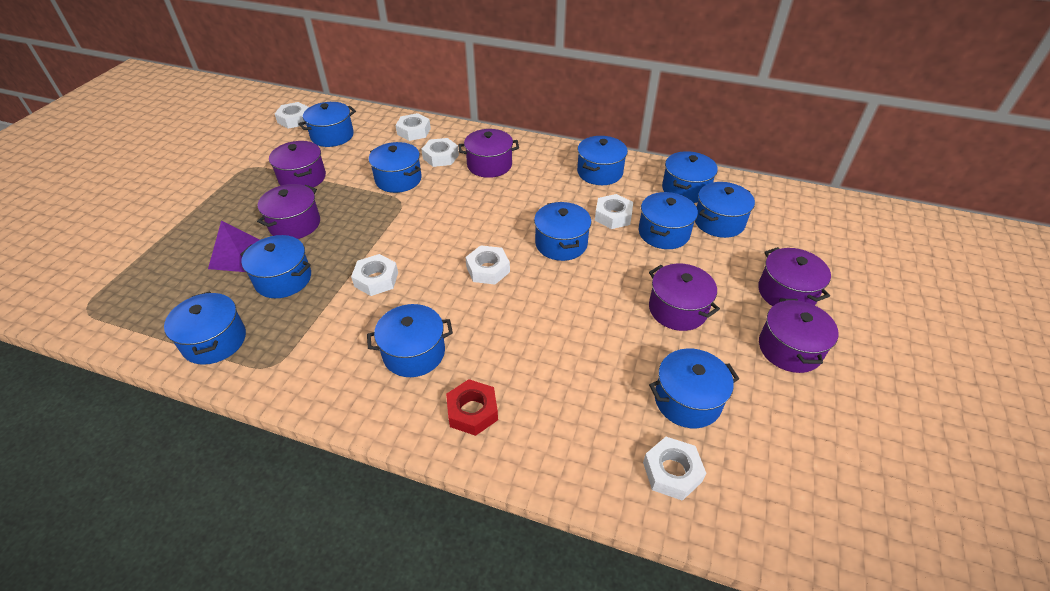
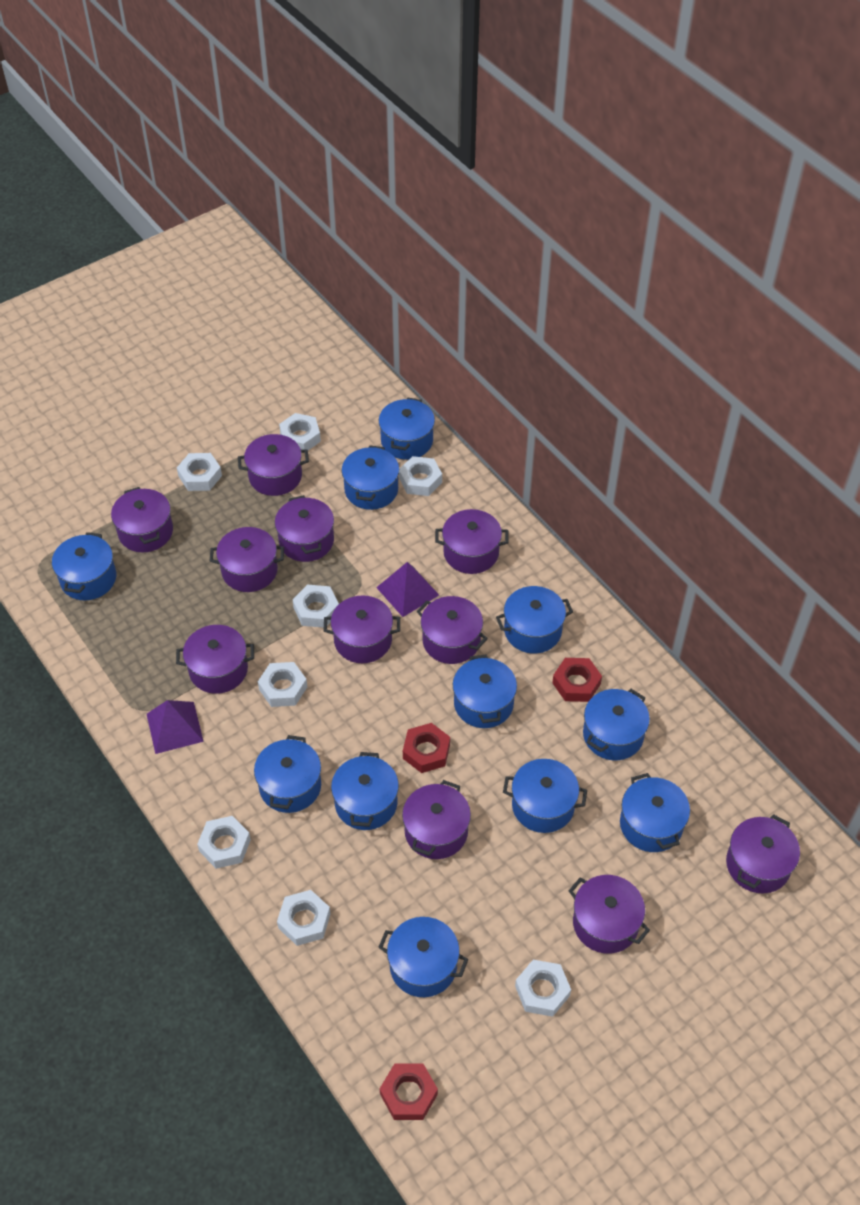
purple pot: [257,184,320,239] [269,141,326,188] [458,129,519,178] [649,264,720,331] [758,247,831,306] [759,299,839,373] = 6 -> [111,487,173,552] [176,625,254,694] [210,527,284,592] [238,434,309,496] [275,495,334,562] [323,595,400,663] [402,780,471,859] [417,596,488,664] [435,509,509,574] [569,875,650,954] [726,814,800,893] = 11
purple pyramid: [208,220,260,272] = 1 -> [147,700,204,754] [376,562,439,617] = 2
red nut: [446,379,498,436] = 1 -> [380,1064,438,1120] [403,723,450,773] [552,658,602,702] = 3
white nut: [274,102,309,129] [351,254,398,296] [396,113,431,141] [421,138,459,167] [465,245,510,284] [595,194,633,229] [643,437,706,501] = 7 -> [177,453,222,491] [197,816,251,869] [258,662,307,707] [277,890,331,946] [279,413,321,453] [293,585,339,628] [399,456,442,496] [515,960,571,1017] = 8

